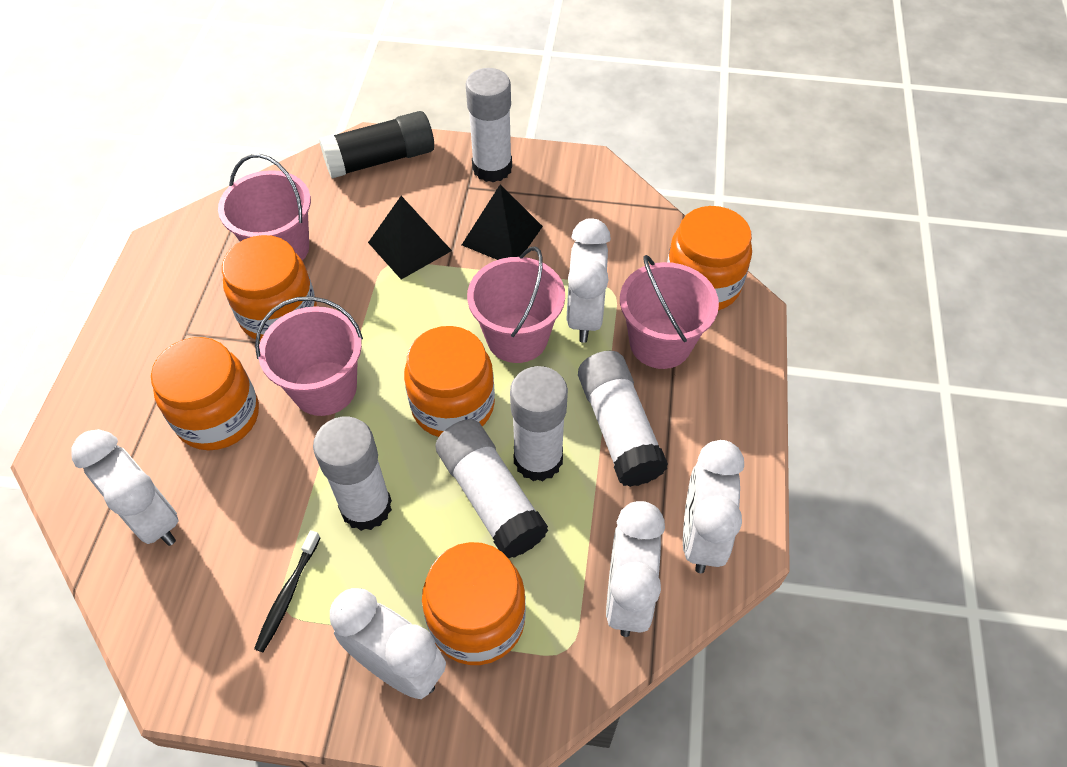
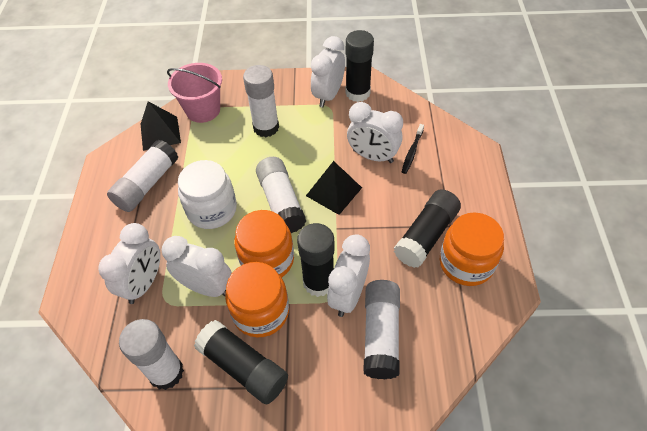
black glue stick: [319,111,434,178] = 1 -> [194,320,288,404] [297,223,335,297] [346,30,374,102] [394,189,461,268] = 4
orange jar: [151,337,259,450] [222,235,317,341] [404,326,495,437] [422,542,526,665] [667,206,752,311] = 5 -> [225,262,289,337] [234,210,294,278] [440,212,504,286] = 3
pink bucket: [218,154,311,261] [255,296,363,416] [467,247,565,363] [620,255,719,369] = 4 -> [167,63,222,123] = 1
white jar: none = 0 -> [178,160,237,229] = 1

